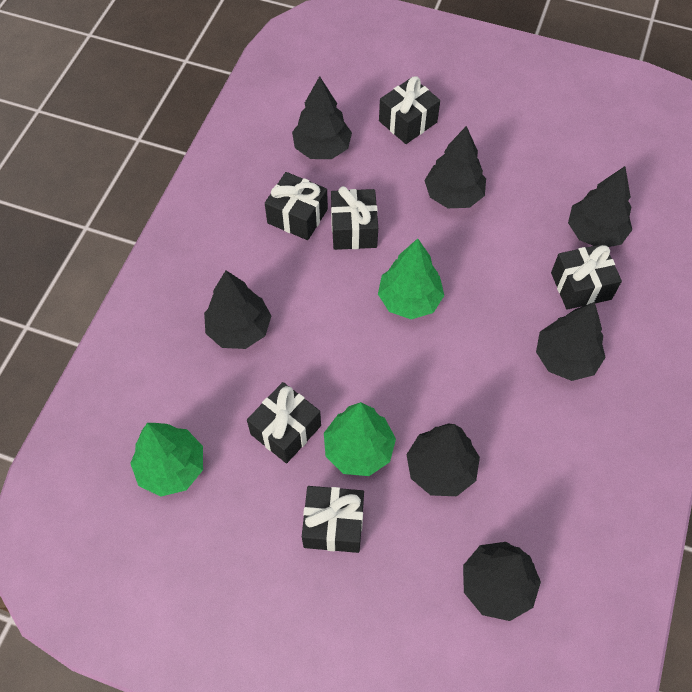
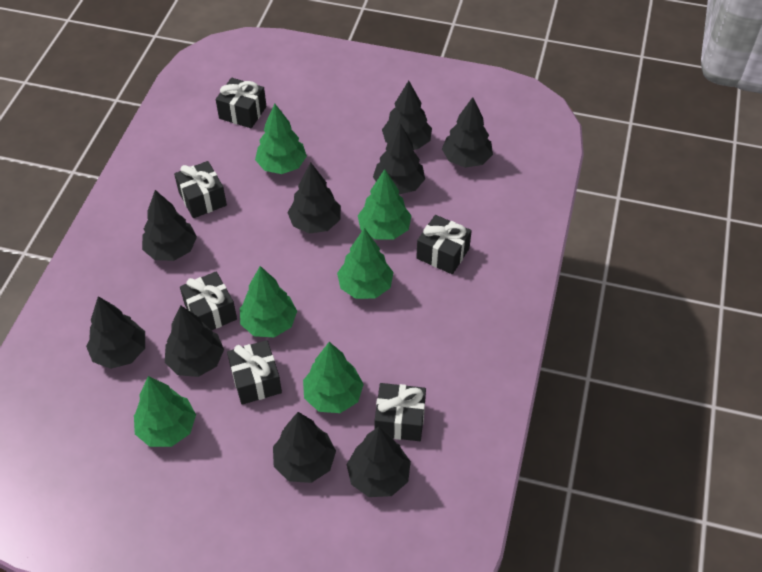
black tree: [204,270,271,349] [292,76,352,159] [406,424,480,496] [424,126,486,208] [463,542,541,621] [536,302,606,381] [568,166,632,247] = 7 -> [86,296,145,369] [142,190,197,261] [165,305,224,377] [273,412,336,483] [288,162,341,234] [347,426,411,497] [373,124,425,194] [382,81,432,150] [442,97,493,168] = 9
green tree: [130,423,203,497] [324,402,396,476] [378,238,444,319] = 3 -> [134,376,196,447] [240,266,297,337] [255,104,307,174] [303,342,364,413] [337,228,393,299] [358,169,412,239] = 6

